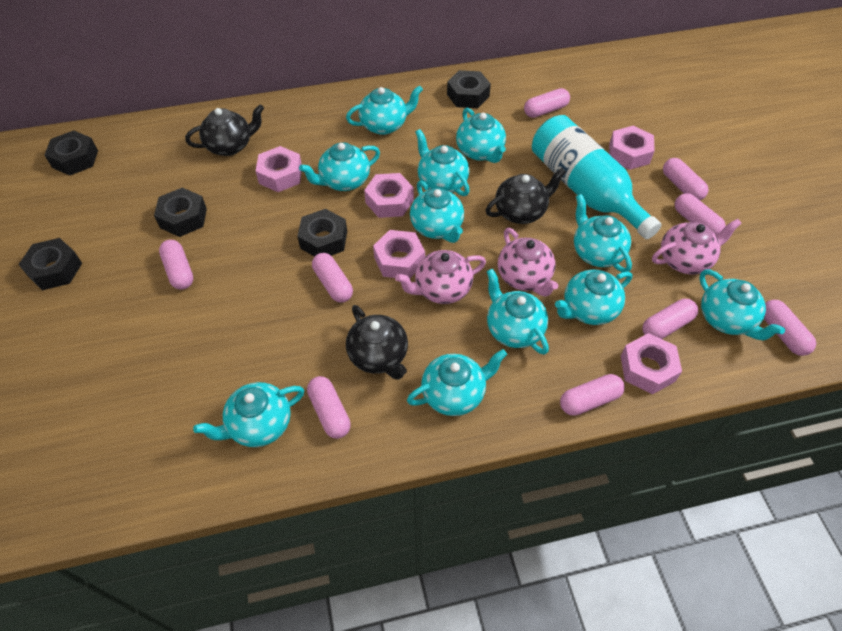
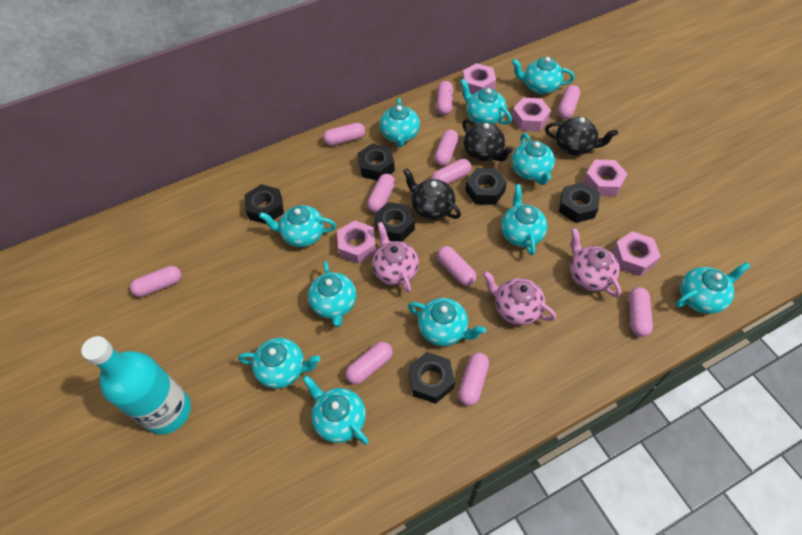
black nut: [18,238,82,290] [45,131,98,176] [154,188,207,237] [297,209,347,257] [447,70,491,108] = 5 -> [244,184,284,224] [357,143,395,181] [374,202,415,242] [408,352,455,404] [465,168,507,205] [559,182,600,223] = 6
pink capsule: [159,240,193,290] [307,376,351,439] [312,253,353,303] [524,88,570,118] [560,374,625,416] [643,299,698,339] [663,158,708,200] [675,193,726,235] [764,300,816,356] = 9 -> [130,266,182,297] [323,123,365,146] [345,342,393,385] [367,174,395,213] [431,159,472,185] [434,130,459,166] [437,81,453,115] [437,246,476,286] [458,352,489,406] [558,85,580,119] [629,287,653,337] = 11

